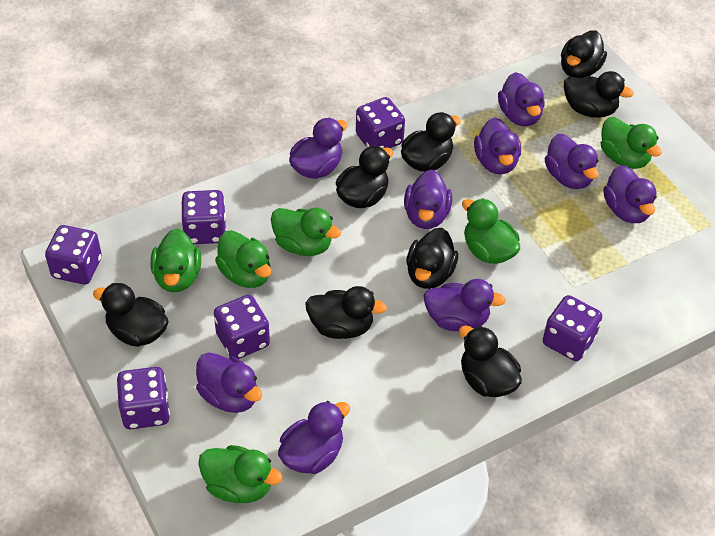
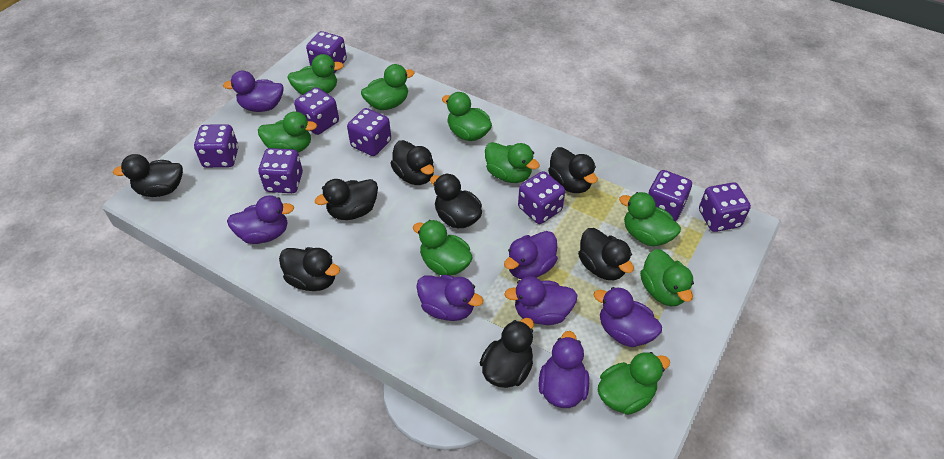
green duck: [151,228,201,293] [198,445,282,503] [215,230,271,288] [271,208,341,256] [462,198,520,264] [601,117,662,169] = 6 -> [258,111,317,152] [287,54,344,95] [361,64,415,110] [413,220,473,275] [442,92,492,141] [485,142,540,183] [598,352,670,415] [619,192,681,246] [640,249,694,306] = 9
purple dice: [45,225,102,284] [117,367,170,429] [181,190,226,244] [214,295,270,359] [356,97,405,148] [543,295,602,361] = 6 -> [194,124,238,168] [258,148,303,193] [294,87,339,135] [306,31,347,73] [347,108,391,156] [518,171,565,224] [648,170,692,221] [699,182,751,232] = 8
purple duck: [196,353,262,413] [278,401,350,474] [289,118,348,179] [404,170,452,229] [424,279,506,331] [474,117,521,174] [498,72,545,126] [545,134,599,189] [603,165,657,223] = 9 -> [223,71,284,112] [227,195,294,244] [416,275,483,321] [504,231,558,279] [504,276,578,325] [539,331,589,408] [593,287,662,347] = 7

